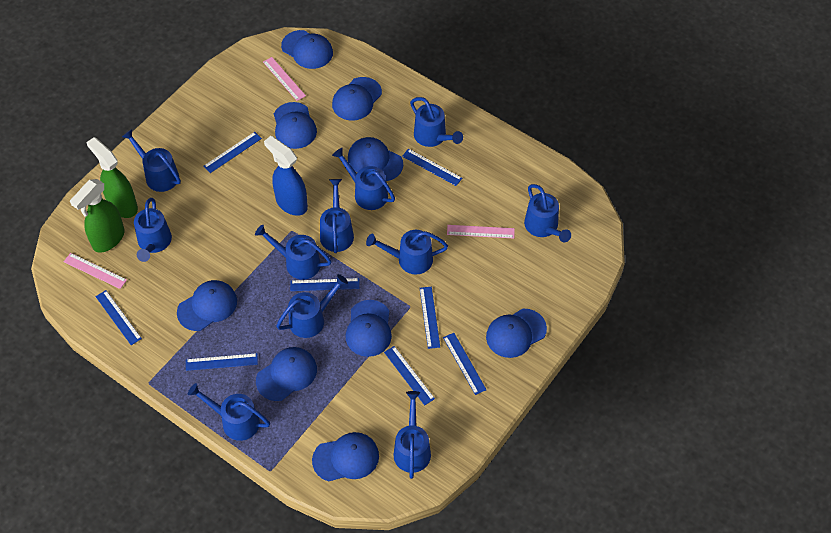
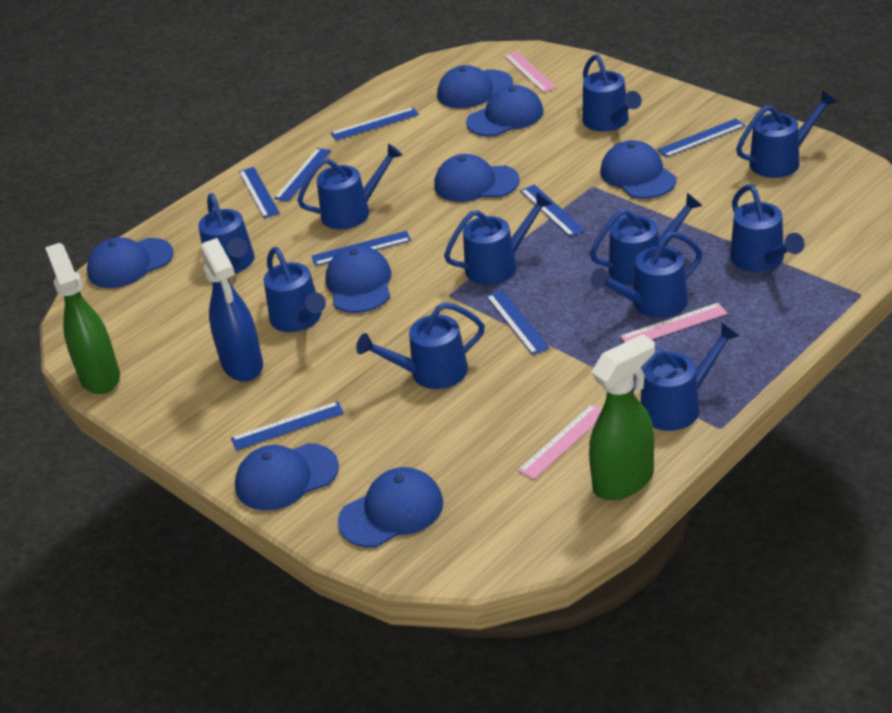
blue cap: [177,280,237,331] [256,347,317,401] [274,102,317,149] [281,30,333,69] [312,432,379,481] [332,77,382,121] [345,300,392,357] [348,137,403,181] [486,309,547,358] = 9 -> [87,238,173,288] [235,443,339,511] [326,246,391,313] [338,467,443,548] [434,154,520,202] [437,65,513,108] [466,85,544,137] [600,140,677,199] = 8

